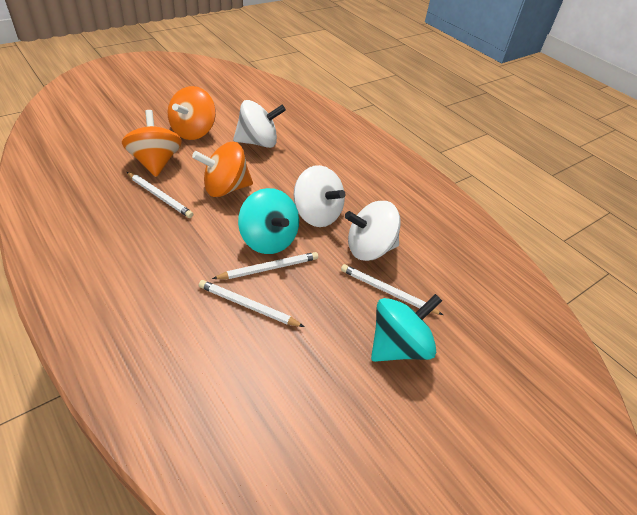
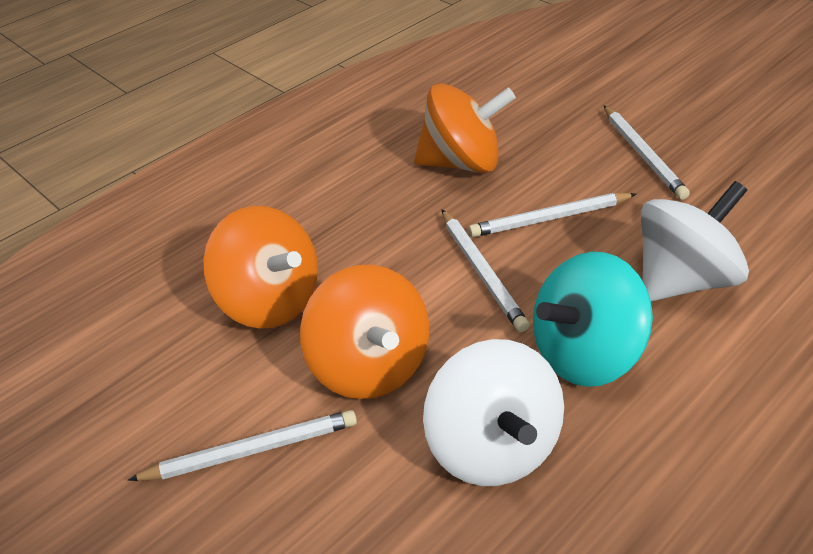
turquoise spinning top: [238,188,299,254] [371,294,442,362] = 2 -> [533,252,653,387] = 1
white spinning top: [233,100,286,148] [294,165,345,227] [345,201,401,261] = 3 -> [423,339,564,486] [641,181,749,302] = 2

